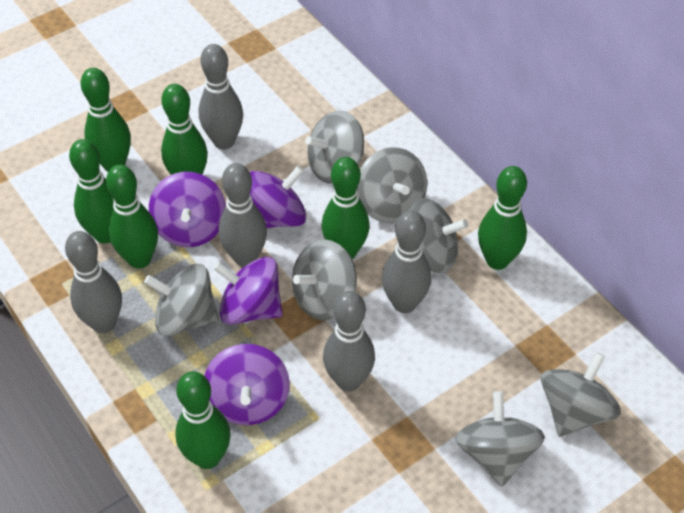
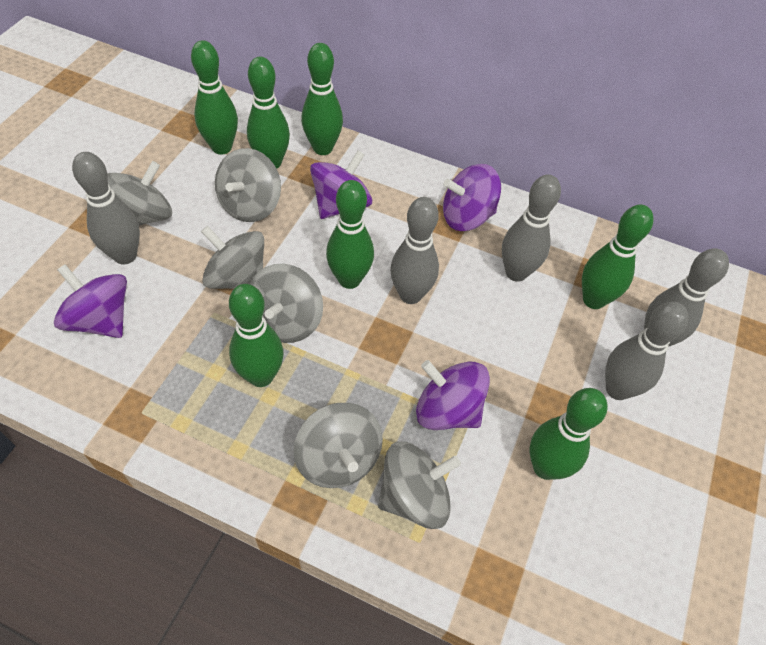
grey spinning top: [144,264,219,336] [292,239,357,320] [305,110,364,184] [357,147,427,223] [408,198,468,273] [455,391,545,487] [541,352,621,437] = 7 -> [107,161,172,226] [201,226,264,289] [215,148,281,222] [249,264,323,343] [294,403,383,488] [378,442,461,529] = 6

